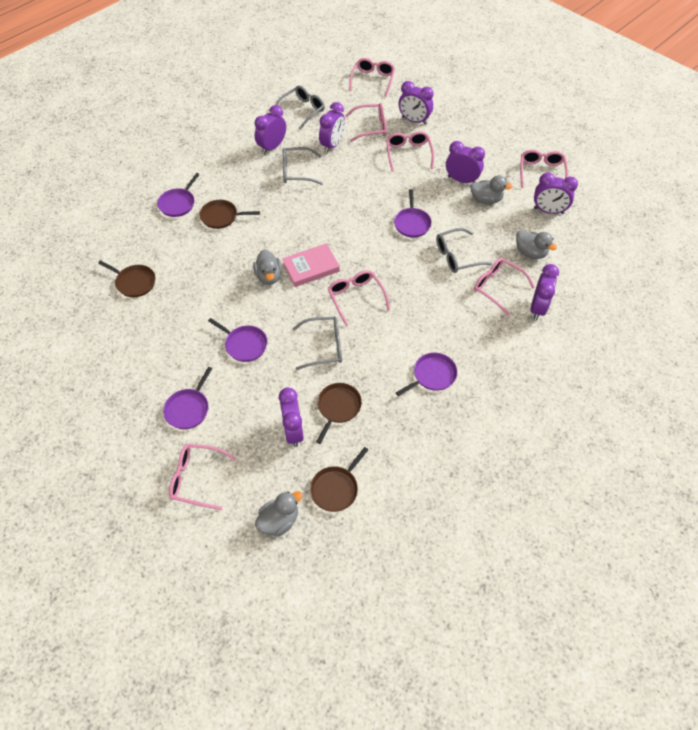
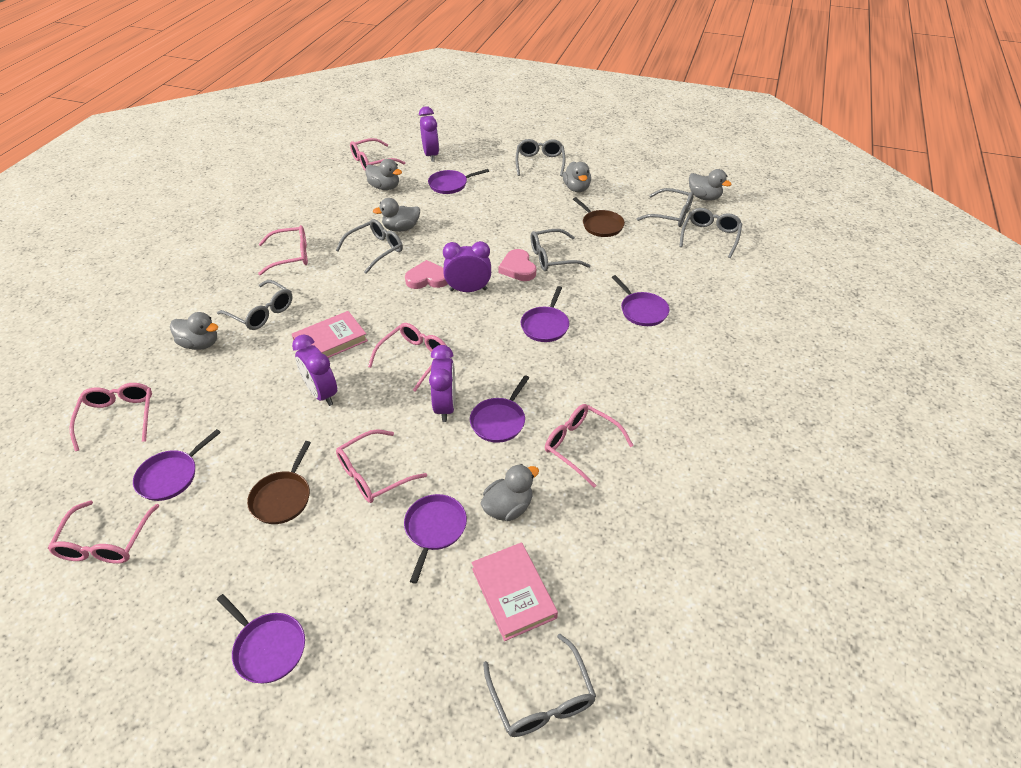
brown pan: [98,260,155,297] [199,200,260,229] [310,447,368,512] [316,383,362,444] = 4 -> [247,441,311,524] [573,197,625,237] = 2
grey duck: [253,249,282,285] [255,491,303,536] [470,175,513,204] [516,230,557,259] = 4 -> [170,312,218,350] [365,159,402,190] [373,198,420,232] [481,464,539,521] [563,161,591,192] [689,169,731,201] = 6
grey glasses: [275,86,325,130] [283,147,323,185] [292,317,342,370] [436,228,492,273] = 4 -> [217,280,293,330] [336,219,403,274] [483,634,596,737] [516,139,565,176] [530,229,591,271] [637,188,694,227] [679,208,742,258] = 7
pink book: [282,243,340,287] = 1 -> [292,311,368,358] [471,542,558,641] = 2
pink heart: none = 0 -> [405,260,448,289] [499,249,536,281] = 2
purple clock: [255,105,286,154] [279,388,304,447] [319,102,345,153] [399,81,434,125] [446,141,485,183] [531,264,559,320] [534,172,578,214] = 7 -> [292,334,337,406] [419,106,439,162] [429,345,456,422] [443,241,491,292] = 4
purple pan: [157,173,200,217] [163,367,213,429] [208,318,268,362] [394,189,432,238] [396,353,458,396] = 5 -> [133,429,221,501] [217,594,305,683] [404,494,467,584] [428,169,489,194] [470,375,529,443] [521,286,569,342] [612,275,669,326] = 7

